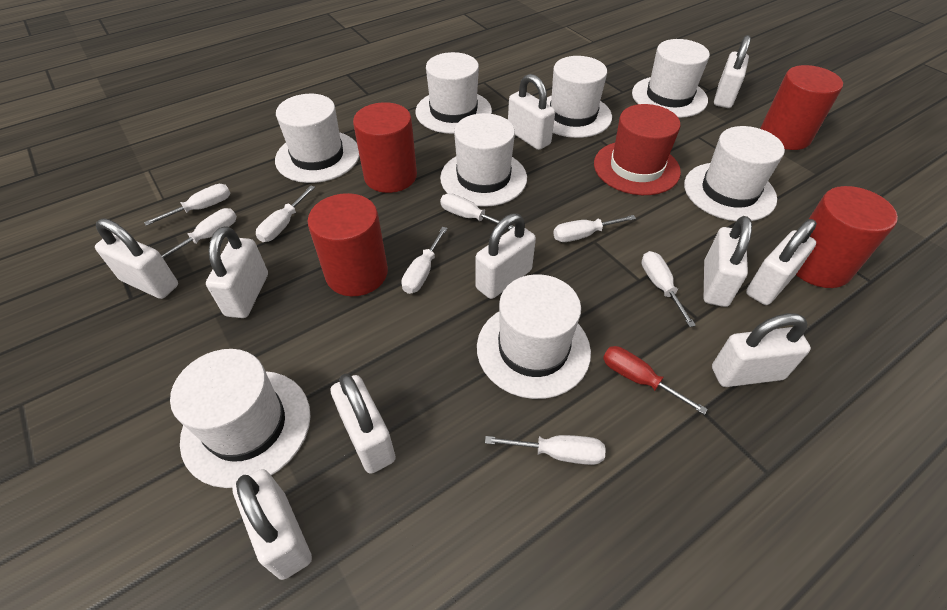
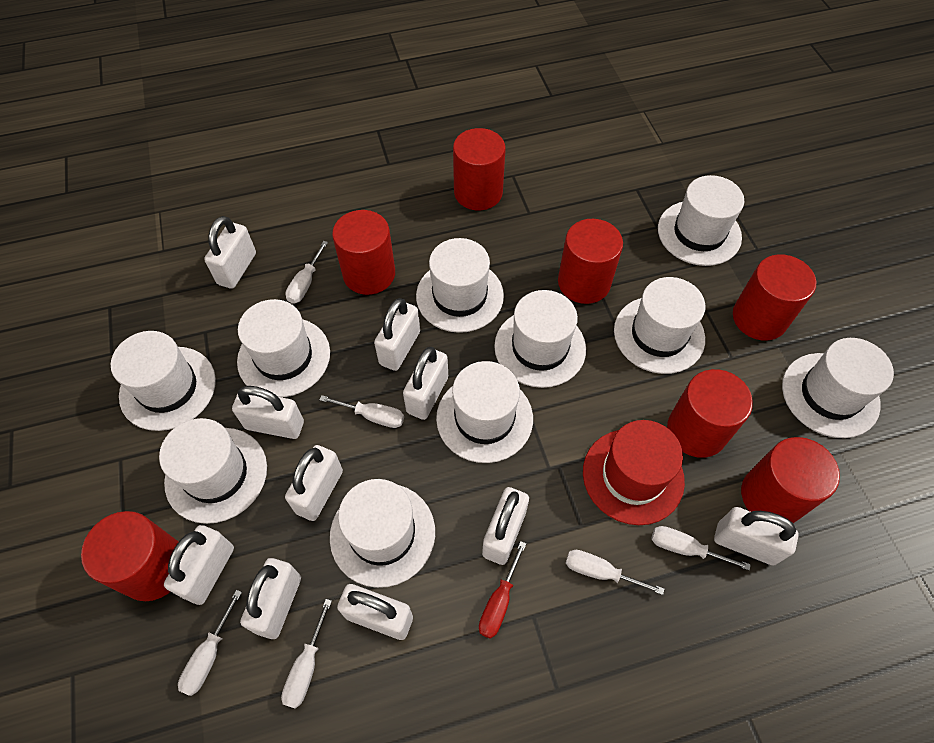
red cylinder: [307,193,388,296] [353,102,417,193] [760,65,843,150] [796,186,898,288] = 4 -> [81,511,178,601] [332,210,395,295] [453,128,506,210] [558,219,623,304] [667,369,753,458] [733,254,816,341] [741,437,840,523] = 7
white hat: [170,349,311,488] [275,94,359,183] [415,52,492,134] [440,113,527,207] [477,274,591,399] [546,56,612,138] [632,39,710,118] [684,126,785,221] = 8 -> [111,331,216,431] [159,418,267,524] [237,299,330,397] [330,479,435,588] [416,238,504,333] [436,361,533,463] [494,290,586,388] [614,277,705,374] [658,175,744,266] [782,338,894,438] = 10
white screwdriver: [144,184,230,226] [161,208,237,259] [256,186,315,242] [401,227,448,294] [440,193,515,230] [485,435,606,465] [553,215,636,242] [641,251,696,327] = 8 -> [178,590,242,696] [281,599,332,709] [285,241,328,304] [319,395,404,428] [566,550,664,595] [652,526,751,571] = 6

